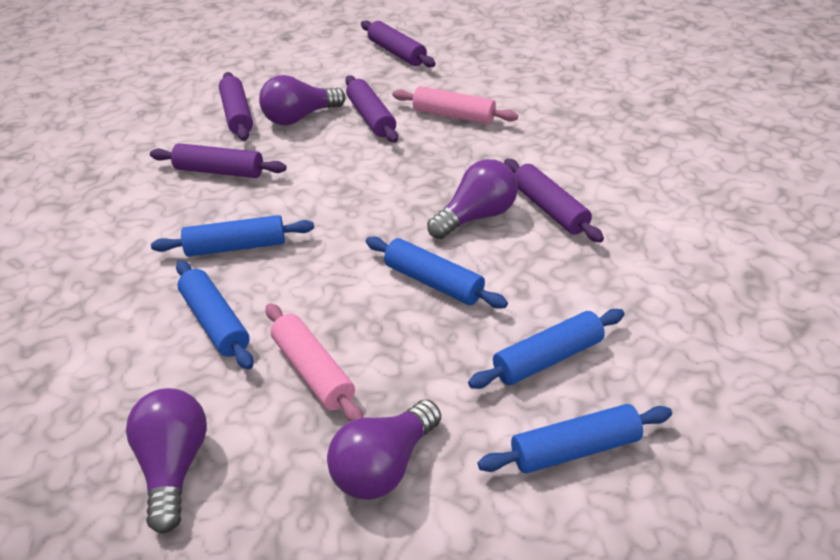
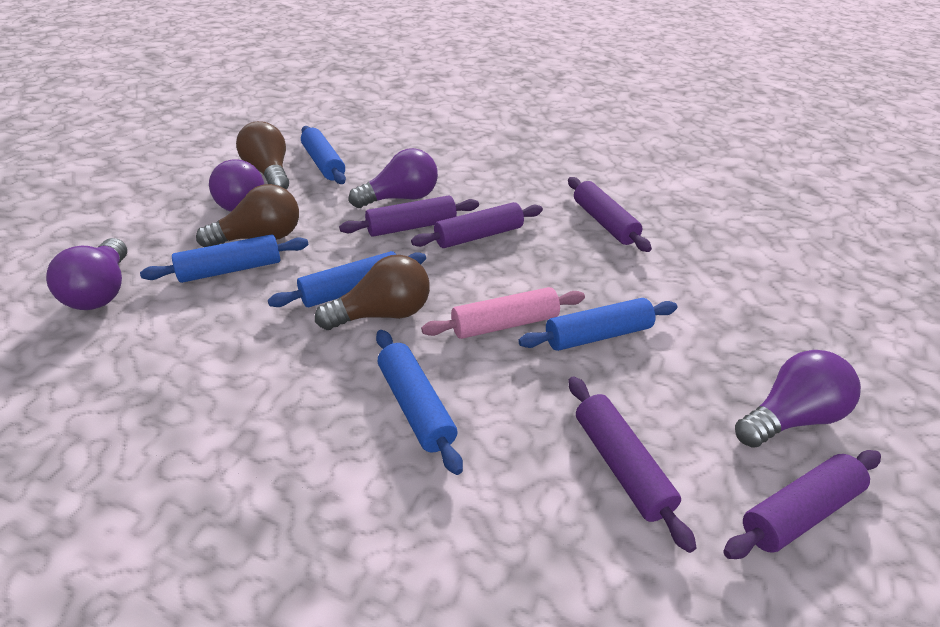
brown light bulb: none = 0 -> [196,184,299,247] [236,121,289,189] [315,255,430,330] = 3
pink rolling pin: [266,303,363,422] [392,86,518,124] = 2 -> [421,287,585,339] = 1

